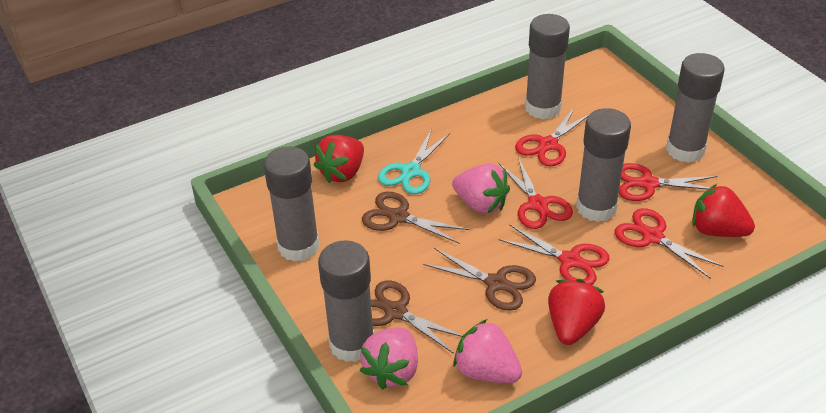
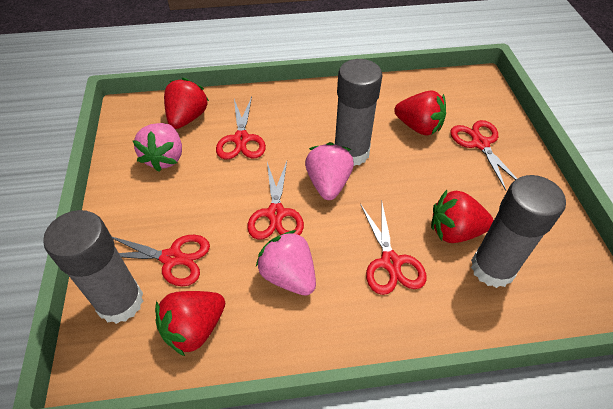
brown scissors: [362,192,469,244] [371,280,463,354] [423,248,536,311] = 3 -> none = 0
grey glue stick: [264,146,319,262] [318,240,374,362] [525,14,570,119] [576,108,631,222] [666,53,725,163] = 5 -> [43,210,143,324] [335,59,382,166] [471,175,566,288] = 3
red strawberry: [314,135,364,183] [548,279,605,345] [692,184,755,237] = 3 -> [155,291,225,356] [164,78,209,129] [394,90,446,136] [431,190,494,243] = 4
turquoise scissors: [378,129,450,194] = 1 -> none = 0

